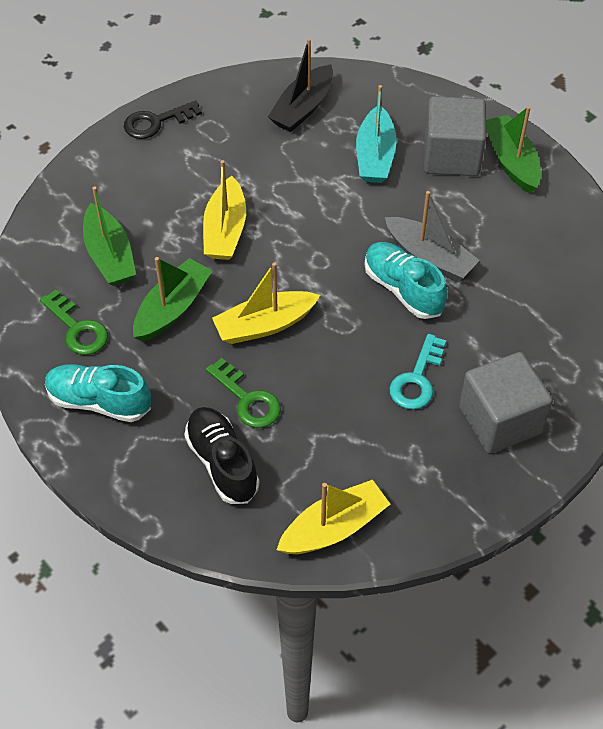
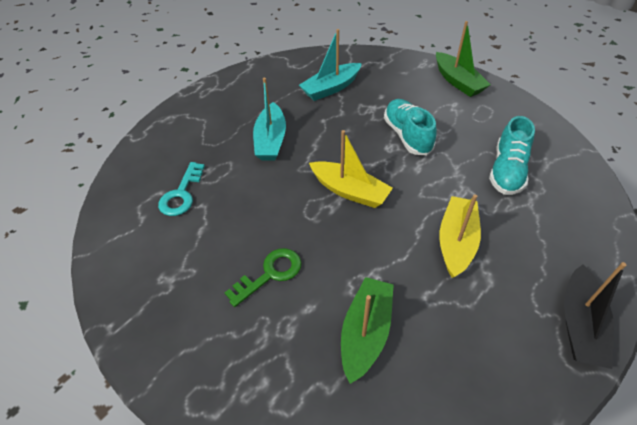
black key: [124,100,202,139] = 1 -> none = 0
black shoe: [184,407,259,504] = 1 -> none = 0
green boat: [83,186,136,286] [133,257,212,342] [486,106,541,193] = 3 -> [341,277,394,384] [436,21,491,97] = 2
green key: [40,290,108,355] [206,358,281,428] = 2 -> [225,248,301,307] = 1
grey boat: [385,191,480,281] = 1 -> none = 0
grey cube: [424,96,486,176] [459,352,553,454] = 2 -> none = 0
turquoise boat: [356,85,397,183] = 1 -> [253,78,286,160] [299,29,362,101] = 2
yellow boat: [203,160,246,260] [212,262,320,344] [277,480,390,554] = 3 -> [309,130,393,208] [439,194,481,278] = 2

